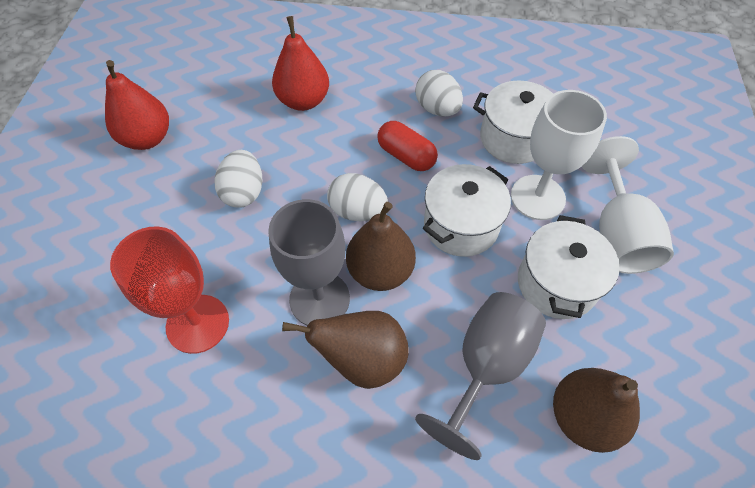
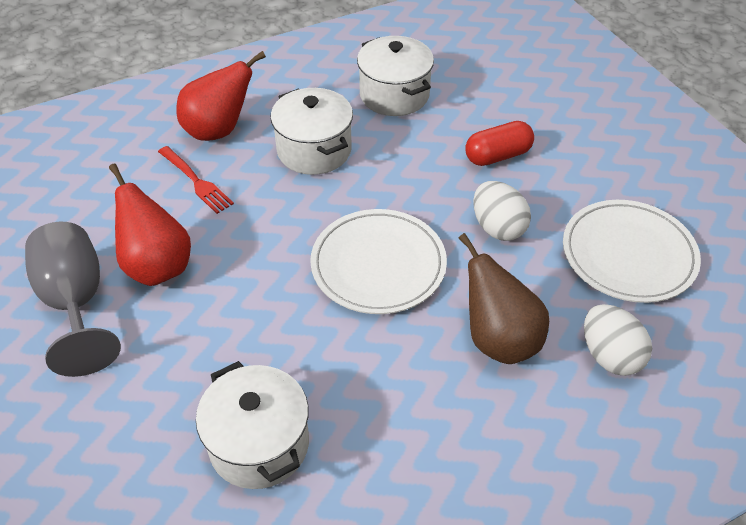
brown pear: [282,311,408,389] [346,202,416,291] [553,368,640,453] = 3 -> [458,233,549,364] = 1
grey goblet: [268,199,350,325] [415,292,546,460] = 2 -> [25,222,121,377] = 1
red fork: none = 0 -> [158,146,234,214] = 1
red goblet: [110,226,229,354] = 1 -> none = 0
white egg: [215,150,263,208] [327,173,388,221] [415,70,463,116] = 3 -> [473,181,531,241] [584,304,652,376] = 2
white goblet: [511,90,607,220] [582,136,674,274] = 2 -> none = 0
white plate: none = 0 -> [310,209,447,314] [563,200,701,303] = 2

